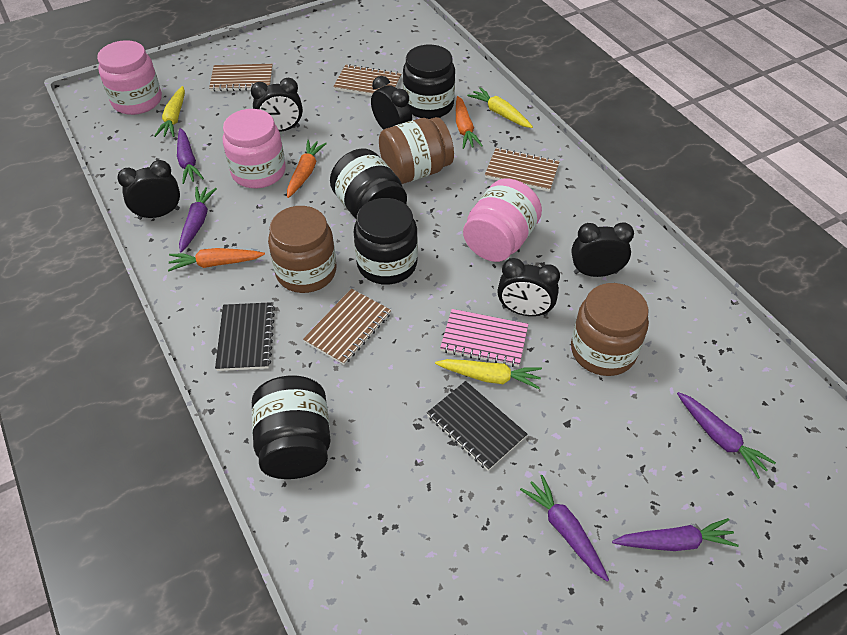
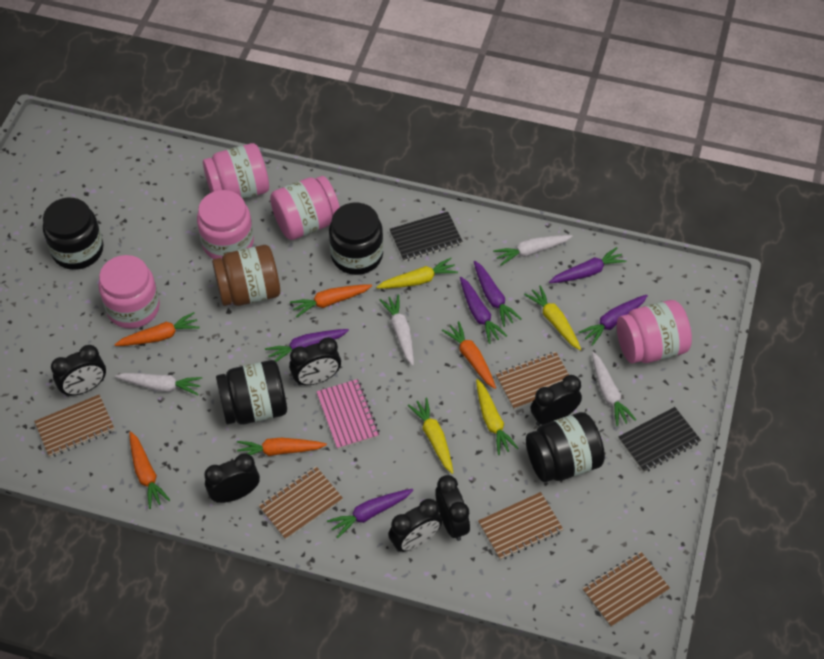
black clock: [117,160,180,220] [251,78,303,132] [371,76,412,130] [497,258,560,316] [571,222,634,277] = 5 -> [51,345,106,397] [204,453,260,503] [289,337,341,386] [388,499,442,552] [435,475,470,541] [531,375,582,426] = 6
brown jar: [268,206,336,293] [379,117,454,184] [571,283,649,376] = 3 -> [212,245,280,306] = 1
brown notebook: [209,64,273,91] [303,289,391,365] [333,64,402,96] [485,148,560,192] = 4 -> [34,395,115,458] [258,466,343,540] [478,492,564,560] [495,352,569,410] [582,551,670,627] = 5
orange carrot: [168,248,265,271] [287,140,327,198] [456,96,483,149] = 3 -> [114,312,200,346] [129,431,170,509] [237,438,327,456] [290,284,372,318] [442,321,496,389] = 5
pink jar: [97,40,162,115] [223,109,286,188] [463,179,542,262] = 3 -> [99,255,160,328] [197,190,254,259] [203,143,269,199] [270,176,340,240] [617,300,692,364] = 5
purple carrot: [177,128,204,184] [179,187,217,253] [520,475,609,582] [612,518,739,551] [677,392,776,479] = 5 -> [265,329,349,362] [327,489,413,539] [460,277,507,344] [474,261,521,327] [549,247,627,283] [579,295,648,346] = 6
white carrot: none = 0 -> [115,373,202,395] [380,294,414,366] [493,235,573,266] [592,352,636,426] = 4
yellow carrot: [154,86,185,137] [435,359,542,389] [467,87,533,128] = 3 -> [376,258,458,289] [408,398,453,474] [476,379,518,455] [524,285,581,350] = 4

